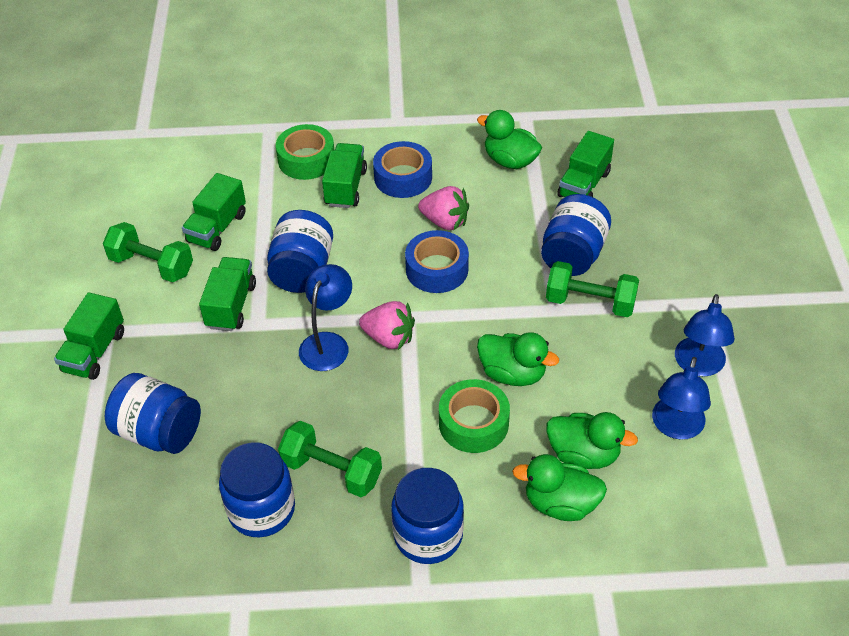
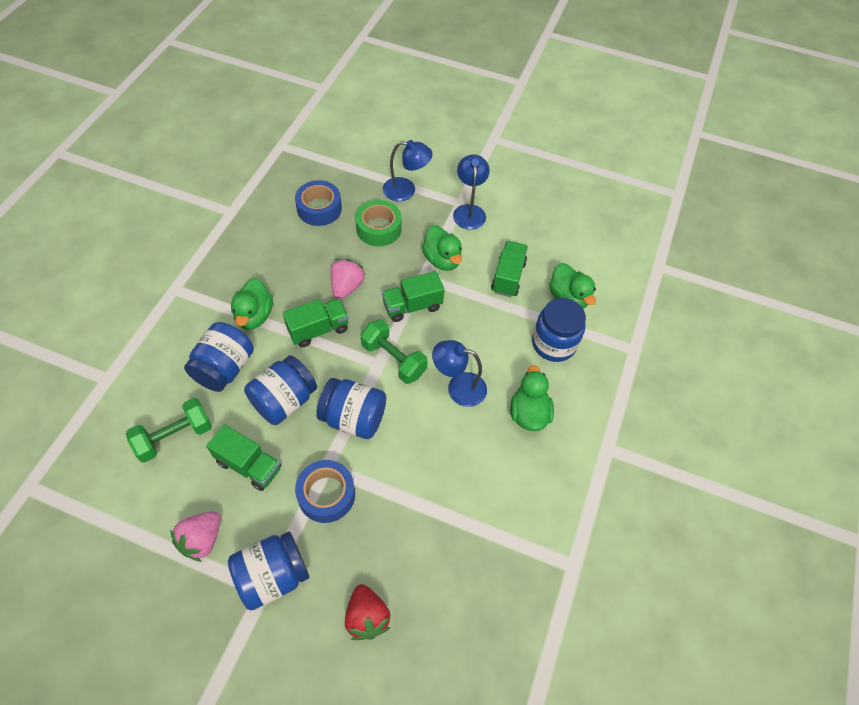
green dumbbell: [103,222,193,282] [278,421,382,497] [546,261,639,317] = 3 -> [126,398,212,463] [360,319,428,384] = 2
green tape: [276,124,334,180] [439,379,510,453] = 2 -> [355,200,402,246] = 1
green truck: [54,292,124,380] [182,173,246,251] [199,257,256,331] [322,143,367,208] [557,131,614,198] = 5 -> [206,424,281,491] [283,299,349,347] [382,271,445,322] [491,241,528,297] = 4
red strawberry: none = 0 -> [345,584,391,640] = 1

